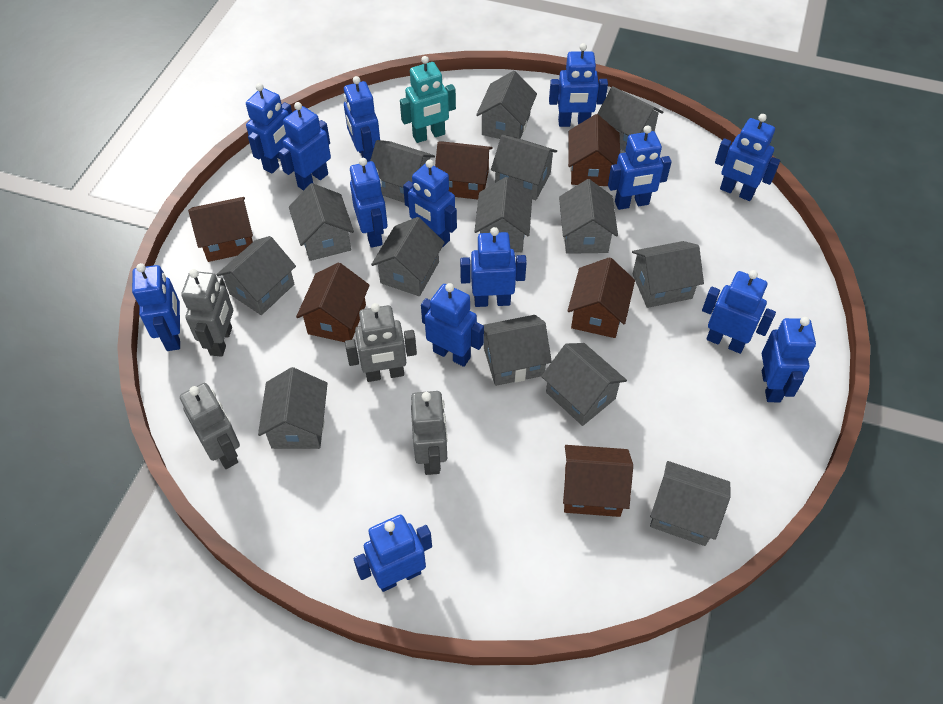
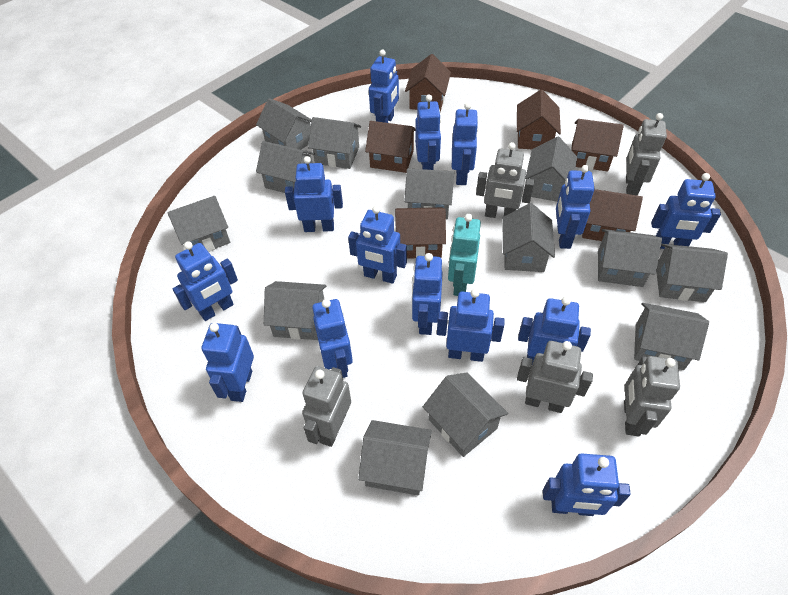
grey house: [216,236,296,315] [258,367,328,449] [289,183,354,261] [370,140,435,203] [371,217,445,296] [474,177,532,252] [476,71,537,139] [484,315,552,386] [491,135,557,200] [541,343,627,426] [559,179,618,254] [597,86,663,152] [632,241,704,308] [650,461,730,546] = 14 -> [167,196,230,252] [256,98,312,150] [256,141,315,193] [264,281,326,340] [308,117,361,169] [358,420,432,495] [404,168,454,219] [423,372,508,457] [502,203,555,272] [525,137,577,202] [598,229,662,287] [634,303,709,370] [656,244,728,302] = 13
grey robot: [180,383,240,469] [181,269,233,357] [345,303,417,382] [411,391,448,475] = 4 -> [302,366,351,447] [476,142,534,218] [517,341,593,413] [624,356,680,436] [626,113,667,196] = 5

